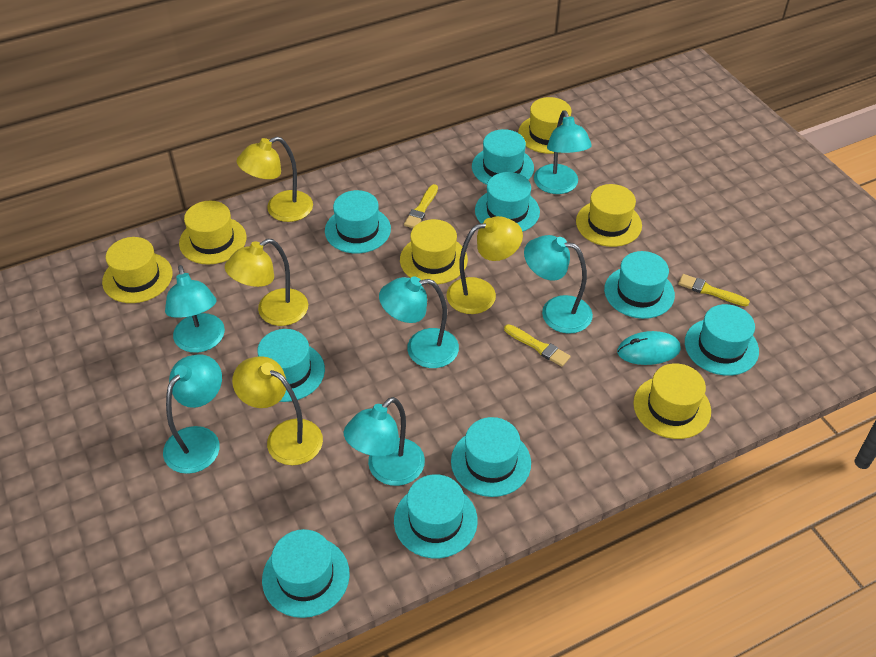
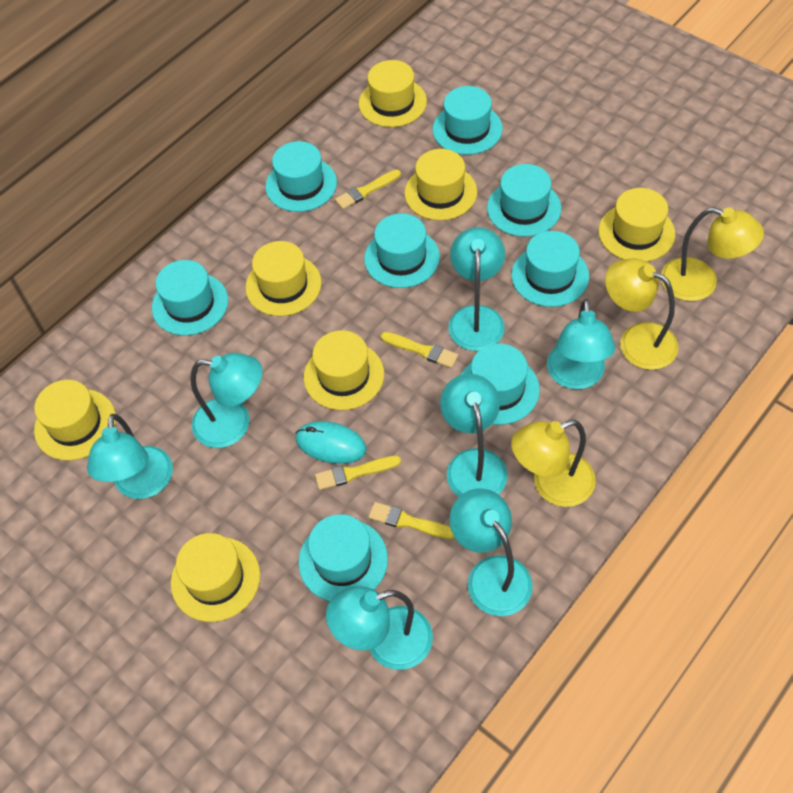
turquoise hat: [257,329,325,402] [262,529,350,618] [325,190,391,253] [394,474,478,558] [451,417,531,497] [472,129,534,185] [475,172,540,232] [604,251,675,319] [685,304,759,376] = 9 -> [152,260,228,336] [265,141,337,212] [298,514,388,601] [364,213,440,288] [433,86,503,155] [461,344,540,425] [487,164,561,237] [511,231,589,307] = 8
turquoise lamp: [163,354,222,474] [165,265,225,353] [344,397,425,486] [379,276,459,368] [524,235,593,334] [534,110,592,194] = 6 -> [87,414,173,499] [190,353,262,448] [326,586,433,670] [440,374,508,497] [448,227,505,351] [450,488,532,616] [547,299,615,389] = 7
yellow brush: [404,184,438,228] [504,324,570,367] [678,274,750,306] = 3 -> [315,456,401,490] [335,170,401,209] [369,502,455,539] [381,332,458,368] = 4
yellow hat: [102,237,173,303] [179,201,246,265] [400,219,468,284] [518,97,572,154] [576,184,642,247] [633,363,711,439] = 6 -> [34,380,116,461] [171,533,260,622] [245,241,322,316] [304,330,384,410] [359,60,427,127] [404,149,477,220] [599,188,675,262] = 7
yellow lamp: [225,239,308,326] [232,356,323,465] [237,136,313,222] [446,216,523,314] = 4 -> [511,420,596,507] [605,258,678,370] [661,207,764,301] = 3

